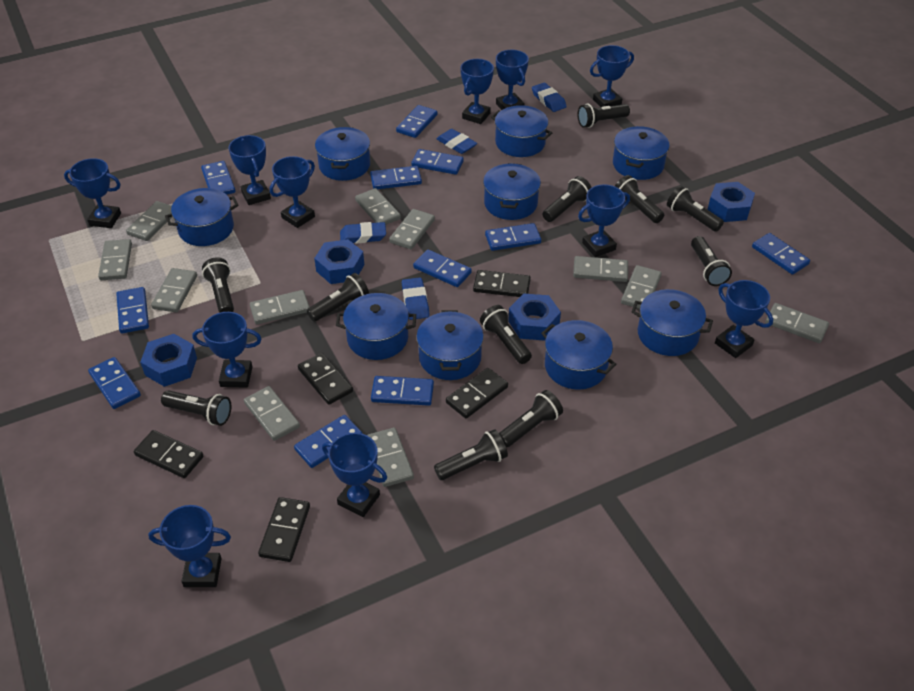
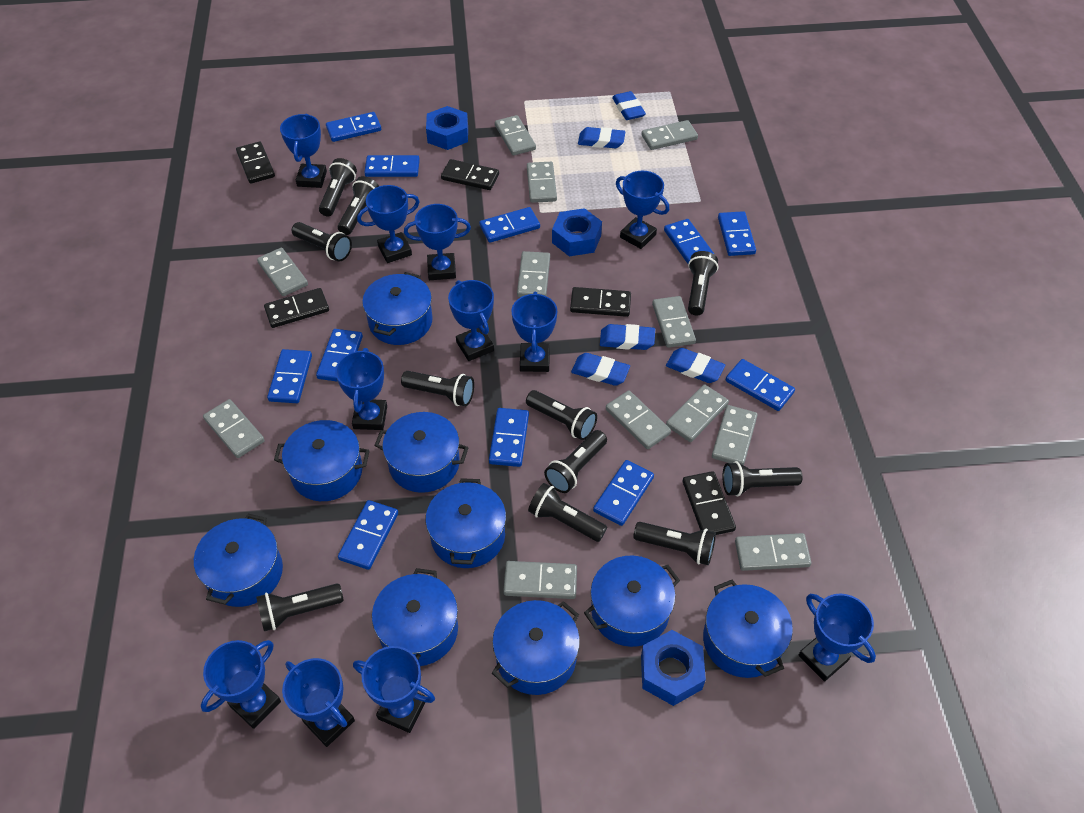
blue eraser: [340,222,386,244] [402,277,430,320] [437,129,477,154] [532,82,567,112] = 4 -> [571,353,630,386] [578,127,625,148] [600,324,655,350] [612,91,646,120] [666,348,726,383] = 5
blue nut: [140,334,197,387] [314,239,364,284] [508,293,561,341] [707,182,755,222] = 4 -> [426,106,468,150] [552,208,602,256] [641,630,706,706] = 3
grey domino: [98,239,132,280] [126,201,172,241] [151,268,197,312] [244,386,300,441] [250,290,310,324] [355,188,401,225] [367,427,414,487] [389,209,435,249] [573,256,628,282] [621,265,662,309] [765,303,829,343] = 11 -> [203,399,265,458] [257,248,308,296] [495,115,536,155] [503,561,577,599] [517,251,550,297] [527,162,557,203] [606,390,671,449] [642,120,698,150] [652,296,696,348] [666,385,729,442] [712,405,758,465] [735,533,811,571] = 12

